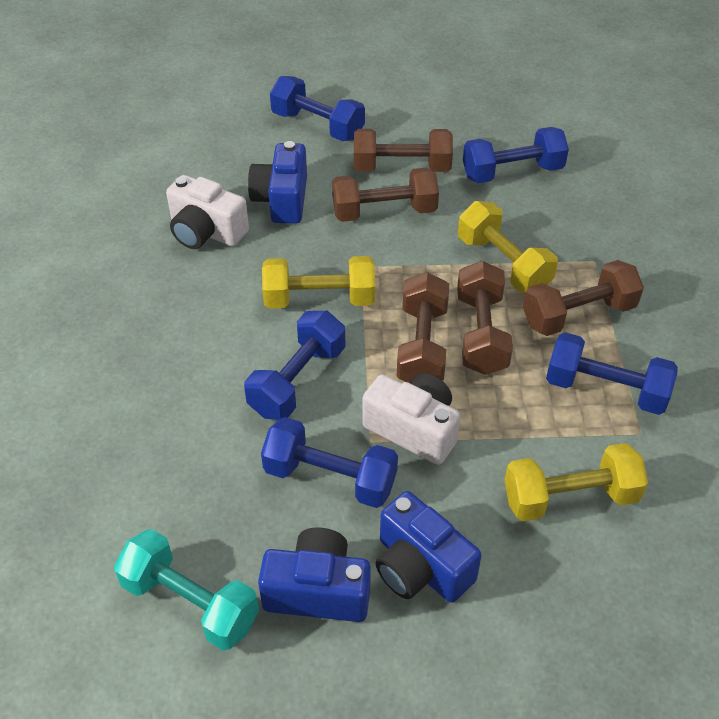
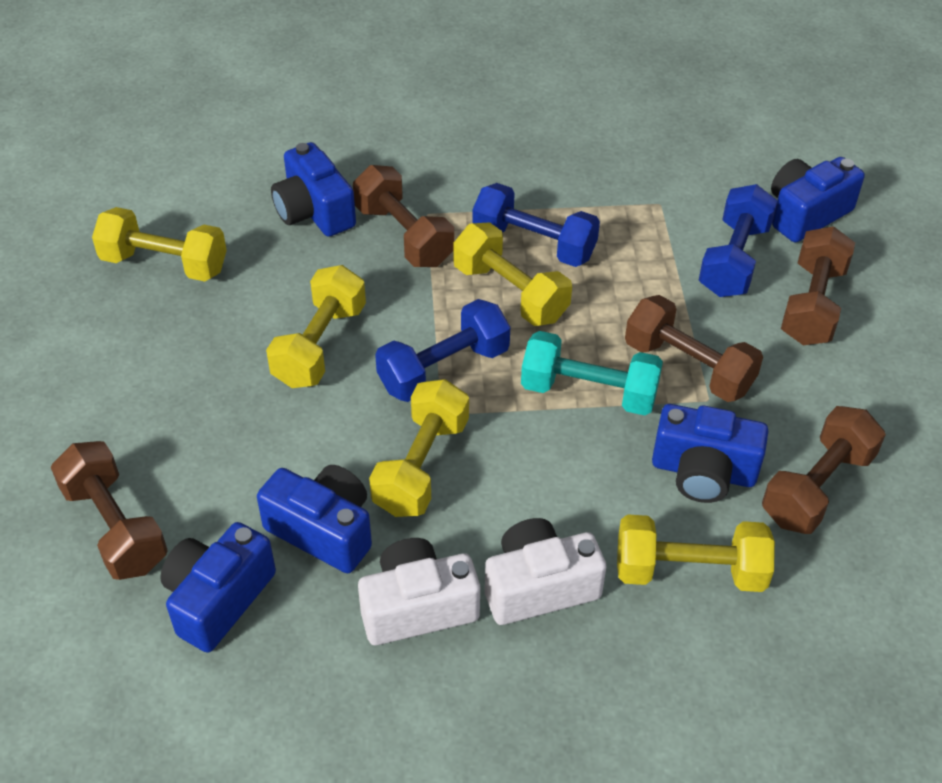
blue camera: [248,141,307,224] [258,527,371,622] [376,491,482,603] = 3 -> [160,522,276,653] [257,465,372,573] [271,142,356,237] [652,404,768,503] [771,157,865,242] = 5
blue dumbbell: [244,311,345,420] [261,417,398,508] [270,76,365,141] [463,127,569,183] [546,332,678,415] = 5 -> [375,299,510,402] [472,183,600,267] [699,184,778,297] = 3
yellow dumbbell: [262,256,375,308] [458,201,558,293] [504,443,648,521] = 3 -> [92,207,227,282] [266,265,366,388] [369,379,469,517] [453,222,572,326] [617,514,775,592] = 5

